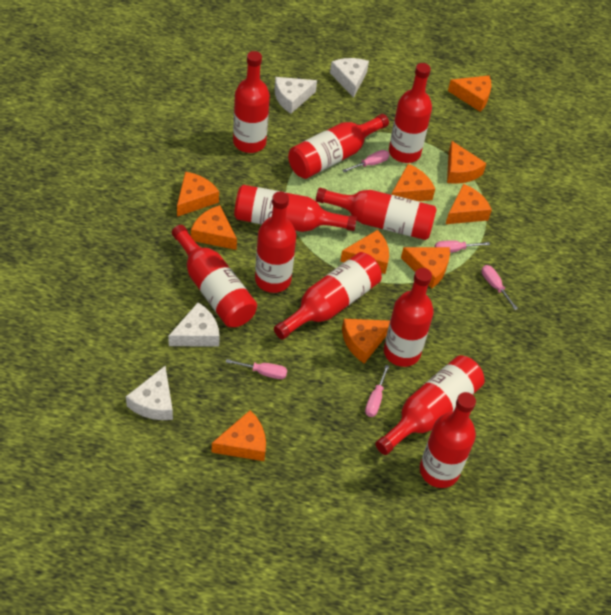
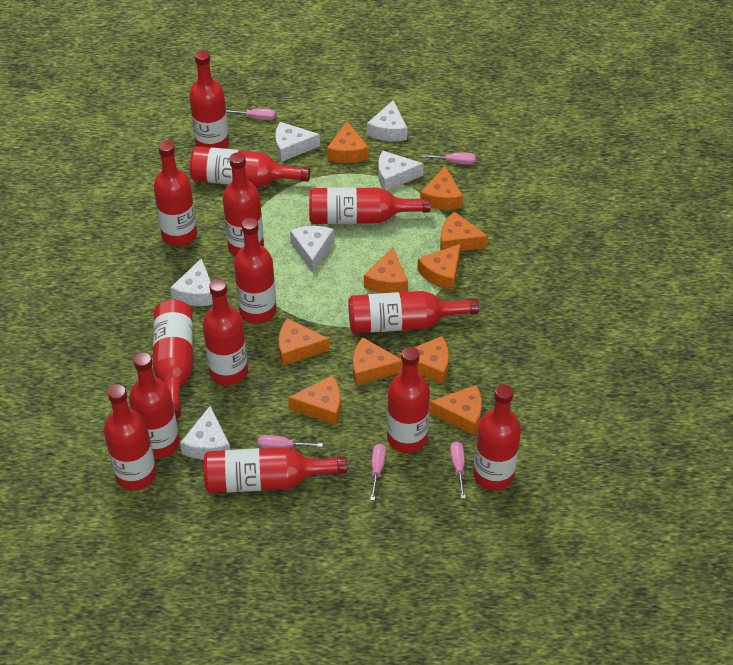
red bottle: [172,225,257,327] [233,51,270,153] [234,185,357,232] [255,192,296,293] [274,252,382,340] [288,114,389,179] [316,188,437,240] [375,355,484,455] [384,268,434,367] [389,63,432,163] [420,392,476,488] = 11 -> [104,384,156,491] [129,352,180,459] [153,299,193,419] [154,141,197,246] [189,50,229,149] [190,146,310,187] [203,279,248,385] [204,447,347,493] [223,152,264,256] [234,218,277,324] [309,187,431,224] [348,291,479,334] [387,347,430,453] [473,384,521,491] = 14
white cheese: [126,366,173,420] [168,302,220,347] [274,77,317,114] [330,58,369,98] = 4 -> [170,258,213,306] [180,406,230,460] [276,122,320,162] [290,226,334,272] [367,100,407,141] [378,150,424,190] = 6

